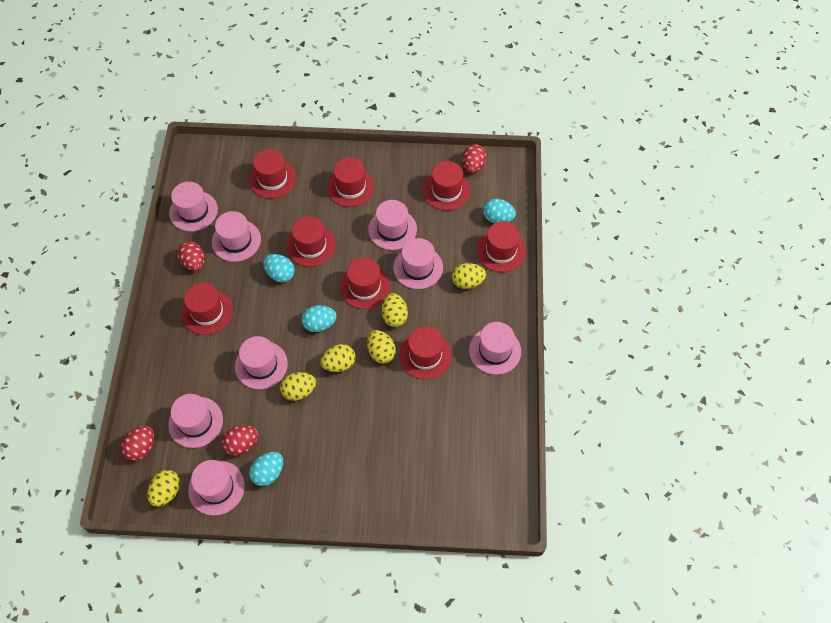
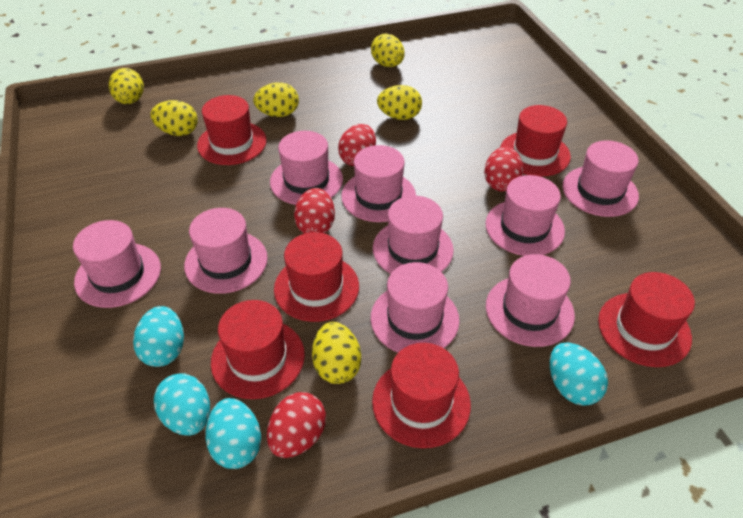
pink hat: [168,394,223,448] [169,182,218,231] [188,460,245,516] [212,211,261,262] [235,336,288,389] [368,200,417,250] [393,238,443,289] [469,322,521,375] = 8 -> [73,220,161,308] [184,208,268,294] [270,131,343,205] [341,145,416,222] [371,262,460,353] [373,196,454,274] [486,175,565,256] [486,254,575,347] [563,140,639,217] = 9
red hat: [182,283,233,335] [249,149,296,198] [286,216,336,267] [327,157,375,207] [340,257,390,309] [399,326,452,379] [423,161,471,210] [476,221,526,272] = 8 -> [197,95,267,165] [211,300,305,399] [274,232,359,322] [372,343,471,448] [500,105,571,177] [598,272,695,367] = 6

